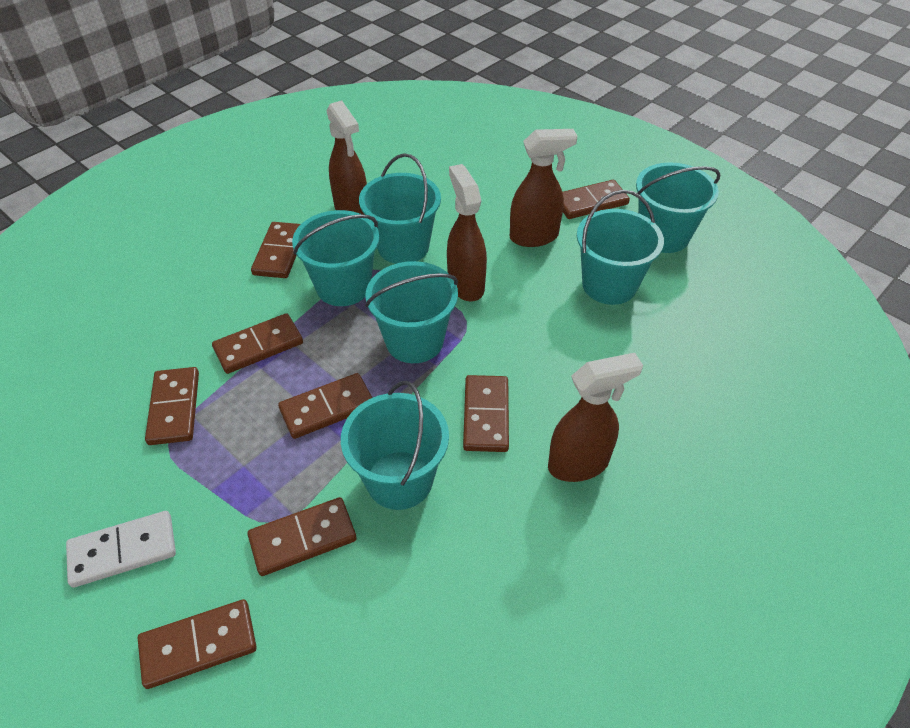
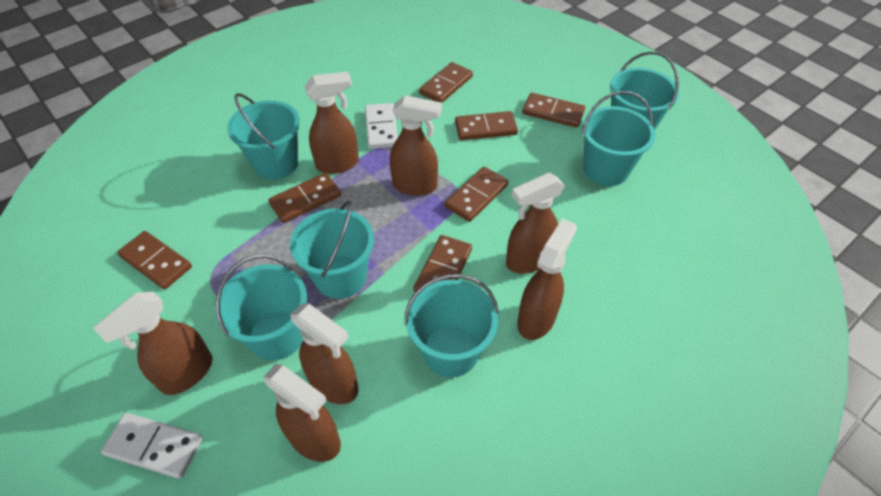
brown domino: [138,599,257,689] [145,367,199,445] [212,313,303,374] [248,497,357,576] [251,222,301,278] [278,373,372,439] [463,375,509,452] [562,180,630,219] = 8 -> [117,231,192,290] [268,173,341,223] [413,235,472,292] [419,62,473,103] [445,167,508,222] [455,111,518,140] [522,93,585,128] = 7
brown spray bottle: [326,100,367,215] [447,164,487,301] [510,129,577,247] [548,353,643,482] = 4 -> [93,292,212,395] [263,364,341,462] [290,303,359,404] [304,72,359,174] [390,95,442,196] [506,173,565,274] [517,218,577,340] = 7
white domino: [66,511,176,587] = 1 -> [101,413,202,479] [365,103,398,149] = 2

